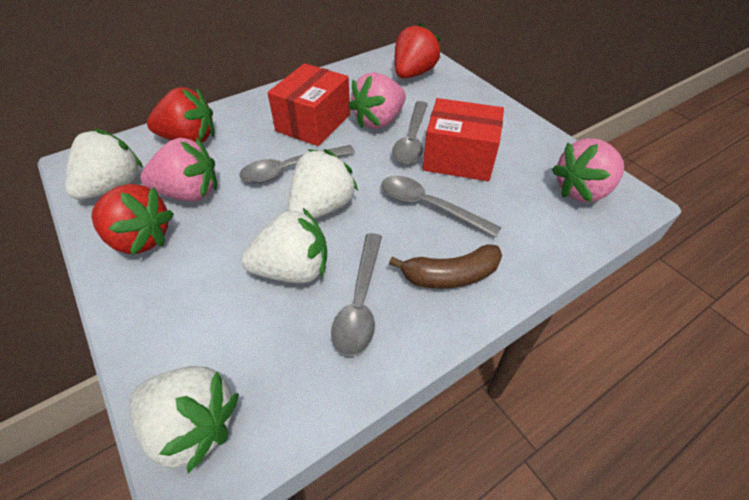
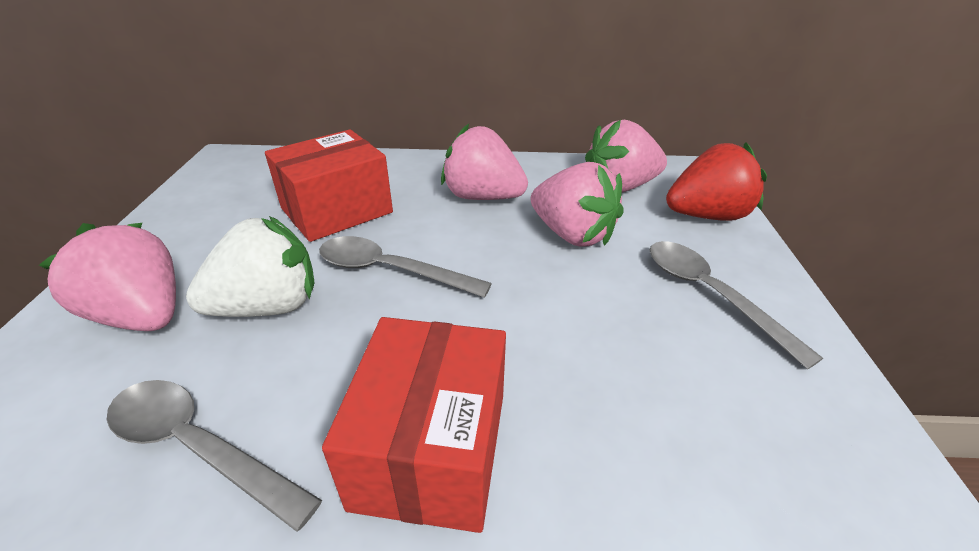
brown banana: [389,244,502,289] = 1 -> none = 0
grey spoon: [239,145,355,183] [331,233,382,356] [381,176,501,238] [392,101,428,164] = 4 -> [106,380,322,532] [319,236,492,298] [650,241,823,369] = 3
pink strawberry: [141,138,217,201] [348,72,406,129] [552,138,624,203] = 3 -> [39,223,176,331] [441,124,528,200] [530,162,624,247] [585,120,667,193] = 4
red strawberry: [92,184,174,255] [147,87,214,143] [394,22,441,79] = 3 -> [666,142,767,221] = 1
white strawberry: [65,129,143,200] [129,366,239,473] [241,208,327,283] [288,149,358,219] = 4 -> [186,216,314,317] = 1

